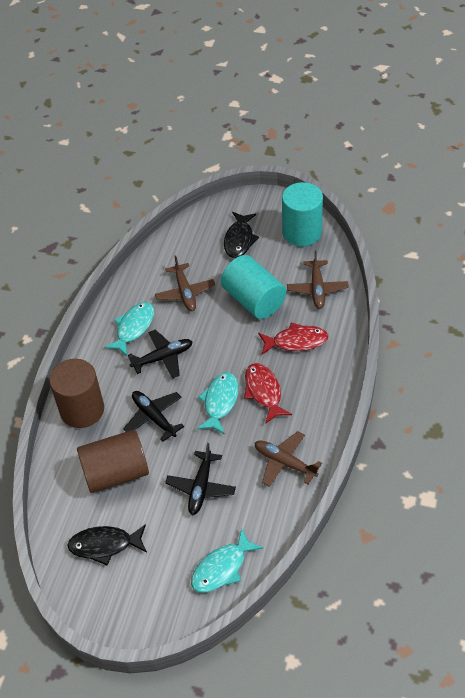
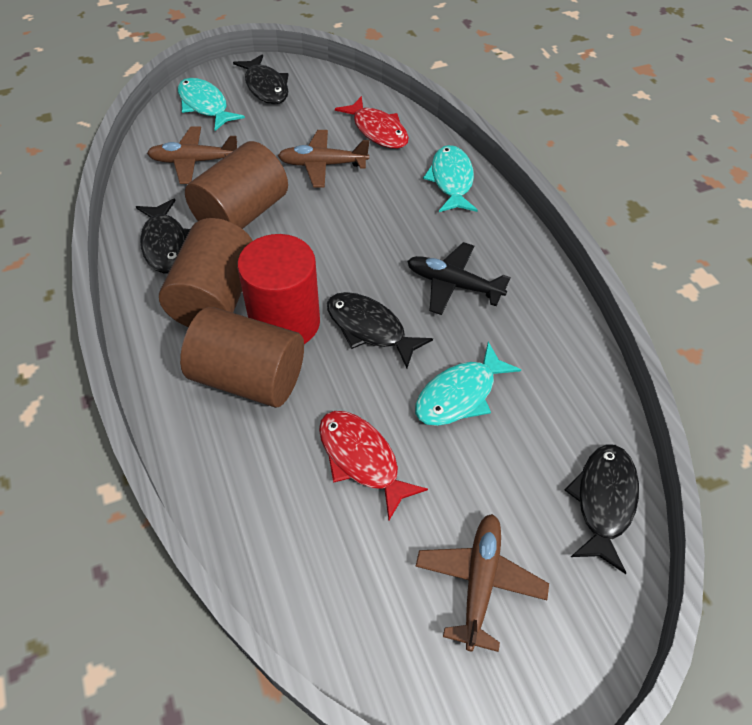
black fish: [67,524,147,565] [224,212,259,258] = 2 -> [136,198,190,274] [233,54,289,104] [327,292,433,369] [565,444,639,574] = 4
black plane: [123,391,184,442] [128,329,193,378] [165,443,236,515] = 3 -> [407,242,511,315] = 1
brown cylinder: [49,359,104,428] [77,430,149,493] = 2 -> [159,218,253,327] [180,307,304,408] [185,141,288,229] = 3
red cylinder: none = 0 -> [237,234,320,344] = 1
turquoise cylinder: [221,255,286,319] [282,182,323,247] = 2 -> none = 0

